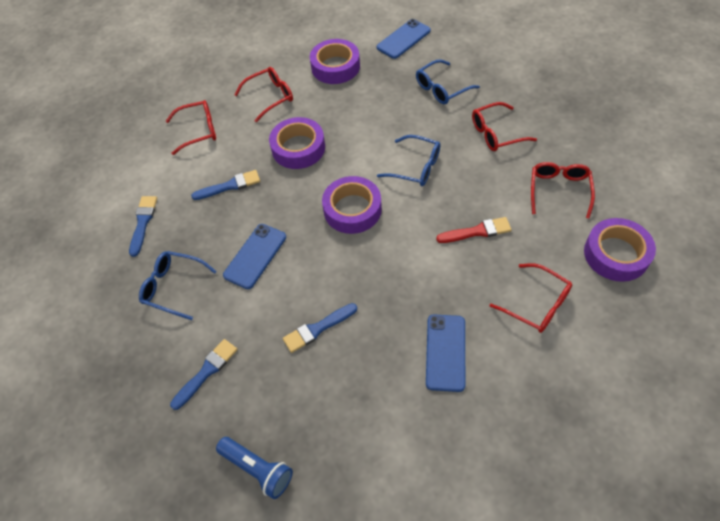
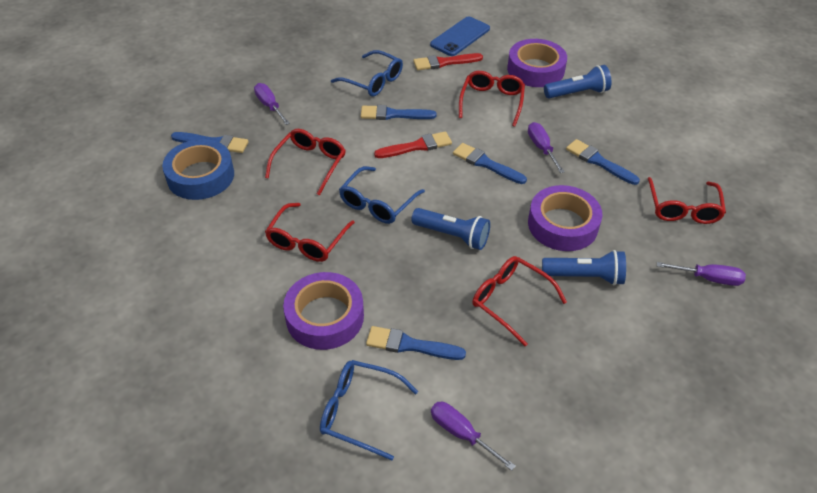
blue brush: [129,196,157,257] [170,339,238,410] [191,170,260,200] [283,303,357,353] = 4 -> [171,132,249,153] [361,105,436,120] [366,326,466,360] [453,143,527,184] [566,139,640,185] = 5
blue flashlight: [216,437,293,499] = 1 -> [411,208,490,250] [542,250,626,285] [544,65,611,98] = 3
blue phone: [223,224,286,289] [377,19,431,59] [426,315,465,392] = 3 -> [430,16,490,56] = 1
blue tape: none = 0 -> [162,139,234,200] = 1
purple screwdriver: none = 0 -> [254,83,290,125] [431,402,516,471] [528,122,565,173] [657,262,746,286] = 4
purple tape: [269,117,325,169] [310,39,360,84] [322,176,382,234] [584,218,656,282] = 4 -> [283,272,364,350] [507,39,567,87] [528,185,602,251] = 3
red brush: [436,217,512,243] = 1 -> [374,131,452,158] [413,53,483,70] = 2

